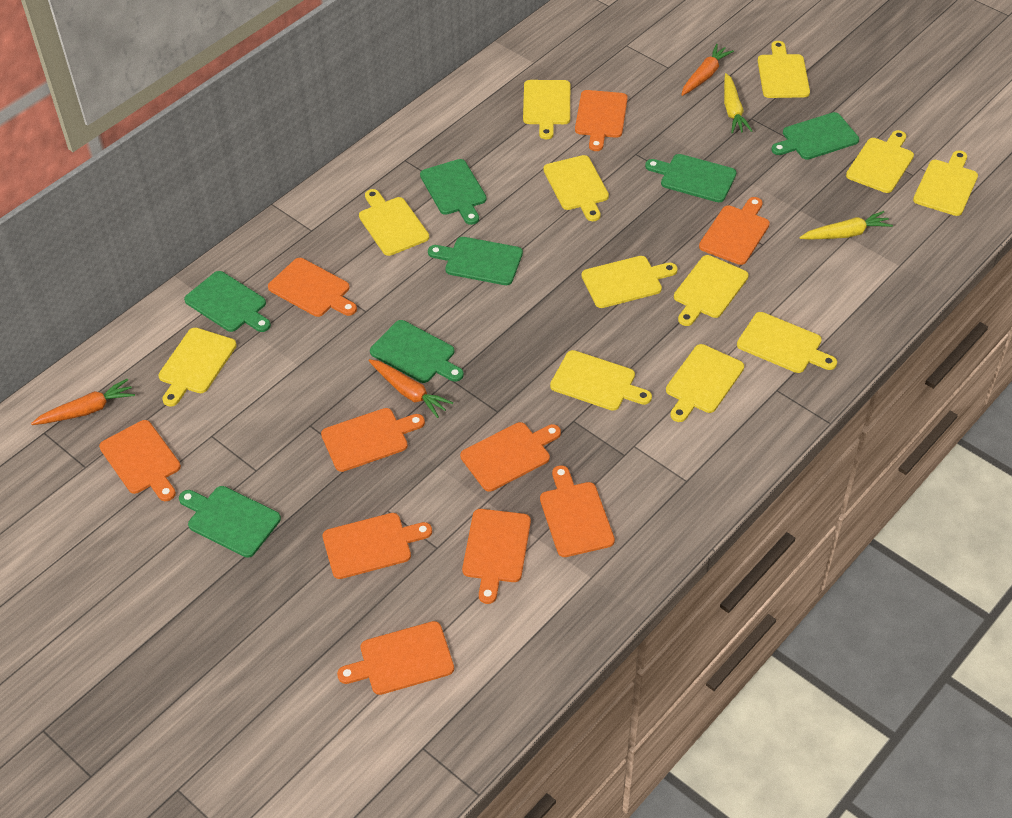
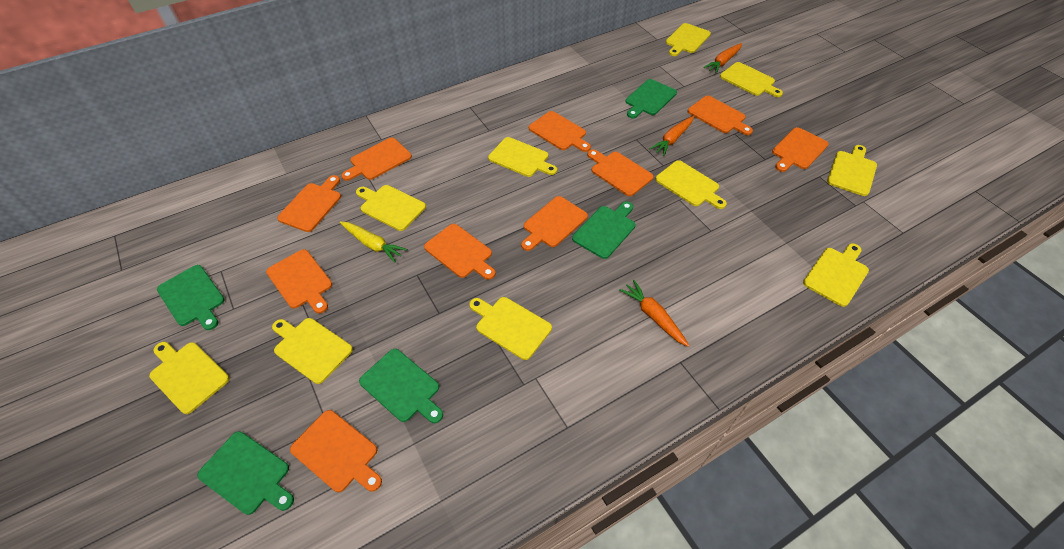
green cutting board: [179,486,281,558] [184,271,271,332] [370,320,464,383] [420,159,487,225] [428,237,523,285] [645,154,736,202] [771,112,859,160] = 7 -> [157,265,225,330] [197,431,294,515] [359,349,443,423] [572,202,636,259] [626,79,677,119] = 5
yellow carrot: [724,73,752,133] [799,211,893,240] = 2 -> [340,221,407,263] = 1
yellow cutting board: [158,328,237,407] [359,189,429,256] [523,80,570,139] [543,155,609,221] [550,350,652,411] [582,256,678,308] [666,344,744,422] [674,255,749,326] [737,312,837,373] [758,41,810,98] [846,130,914,193] [913,151,978,216] = 12 -> [149,342,229,414] [272,318,353,384] [356,185,426,231] [469,297,552,360] [488,137,557,177] [655,160,727,209] [666,23,711,56] [720,62,783,97] [803,243,869,307] [827,145,877,196] = 10

